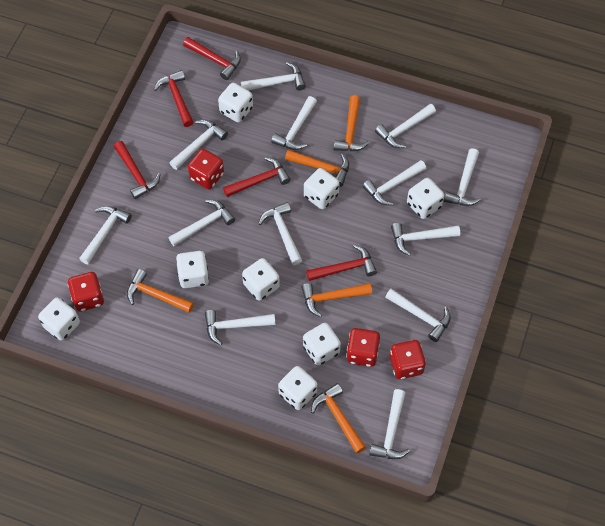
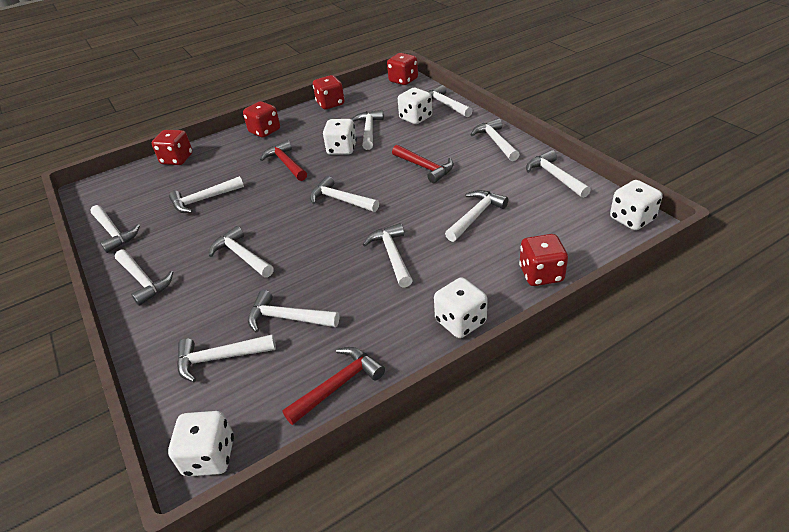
orange hammer: [127,269,194,313] [285,150,349,187] [301,283,372,317] [311,383,366,453] [333,95,369,151] = 5 -> none = 0
red dice: [68,272,104,312] [188,149,224,189] [346,328,380,367] [390,340,426,379] = 4 -> [152,130,193,165] [243,101,280,138] [313,75,344,109] [387,53,418,85] [519,234,568,286] = 5
red hammer: [114,141,161,199] [154,70,194,127] [183,37,241,80] [223,157,291,197] [306,244,377,281] = 5 -> [260,140,307,181] [282,347,385,425] [392,145,454,183] = 3
white dice: [38,297,80,341] [176,251,209,288] [218,83,253,123] [242,258,280,301] [278,366,317,410] [303,323,341,366] [304,168,339,209] [407,178,444,219] = 8 -> [168,411,234,476] [323,119,357,155] [398,88,432,124] [434,277,488,338] [610,180,662,230] = 5

